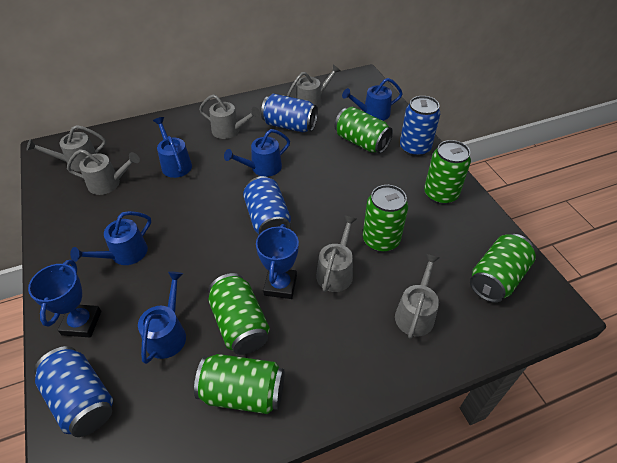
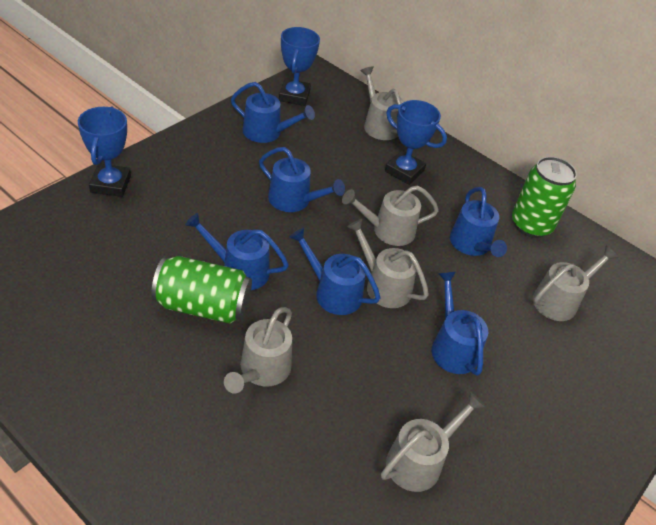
blue can: [34,346,113,437] [243,176,291,234] [261,94,318,132] [400,96,440,157] = 4 -> none = 0
blue trophy: [28,260,102,337] [256,224,299,299] = 2 -> [78,107,131,197] [279,27,320,106] [385,100,447,185] = 3
blue watering can: [70,211,151,265] [138,271,186,364] [153,117,192,178] [224,129,290,177] [342,78,403,121] = 5 -> [185,213,289,290] [231,82,315,143] [259,147,345,212] [289,228,381,315] [432,272,488,376] [450,187,507,257] = 6
green can: [194,354,284,414] [208,273,270,355] [335,107,393,154] [363,185,408,252] [424,140,471,205] [470,234,536,303] = 6 -> [151,256,252,324] [512,156,577,238] = 2

